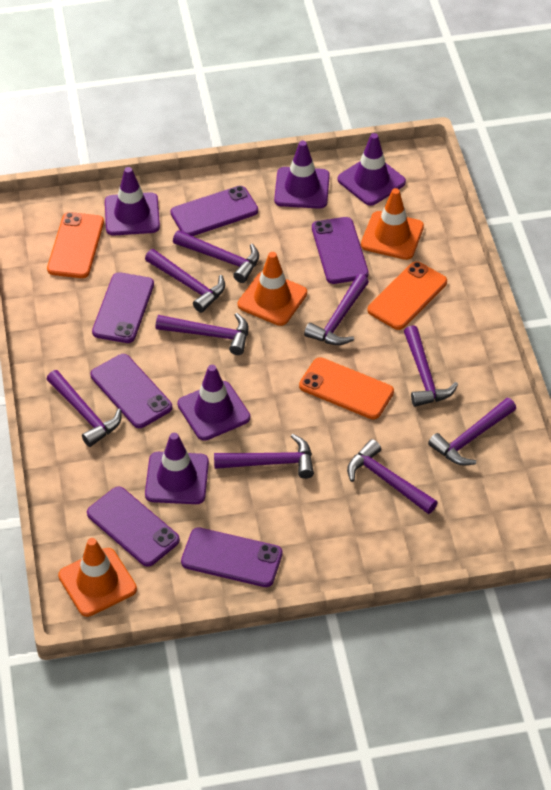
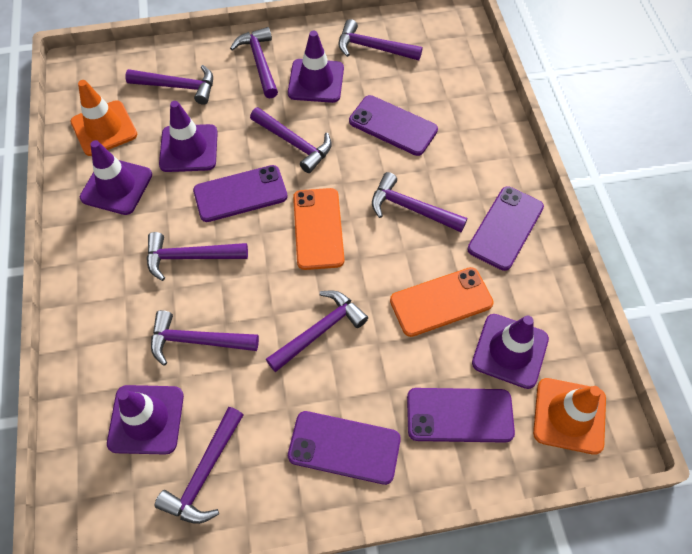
orange phone: [47,212,104,278] [299,357,394,419] [368,261,447,330] = 3 -> [293,188,344,270] [390,267,494,337] = 2
orange traffic cone: [58,538,137,617] [238,252,307,326] [361,188,424,260] = 3 -> [71,80,137,156] [533,378,606,455] = 2
purple phone: [87,487,180,567] [91,354,172,428] [92,272,154,343] [171,186,258,236] [181,528,283,587] [312,217,369,284] = 6 -> [193,165,288,222] [288,411,401,485] [349,95,438,156] [407,388,515,443] [467,186,544,271] = 5

